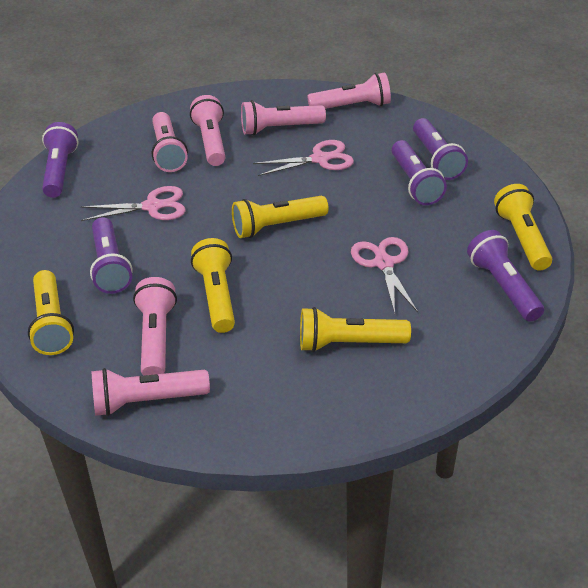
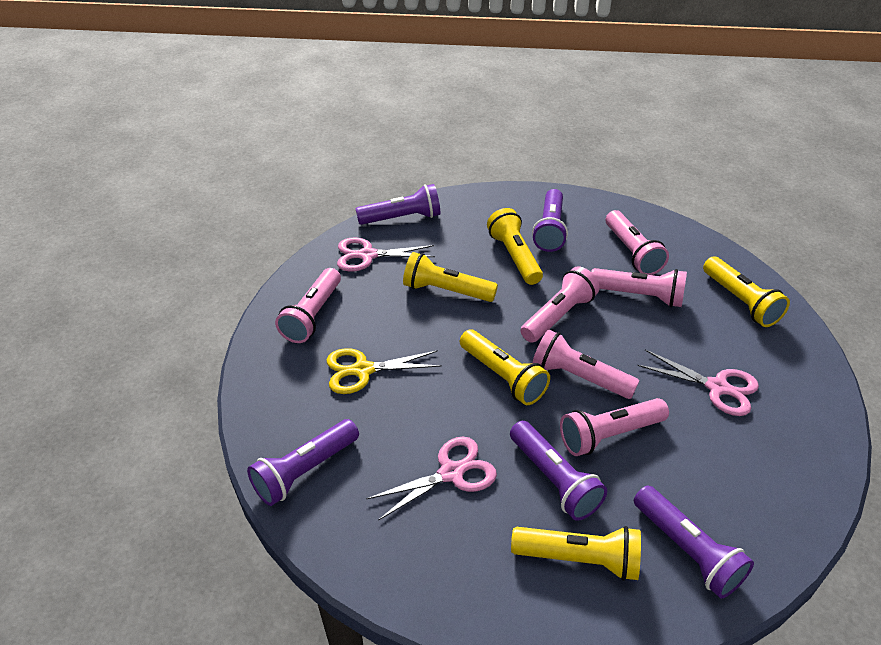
yellow scissors: none = 0 -> [326,348,442,394] = 1

